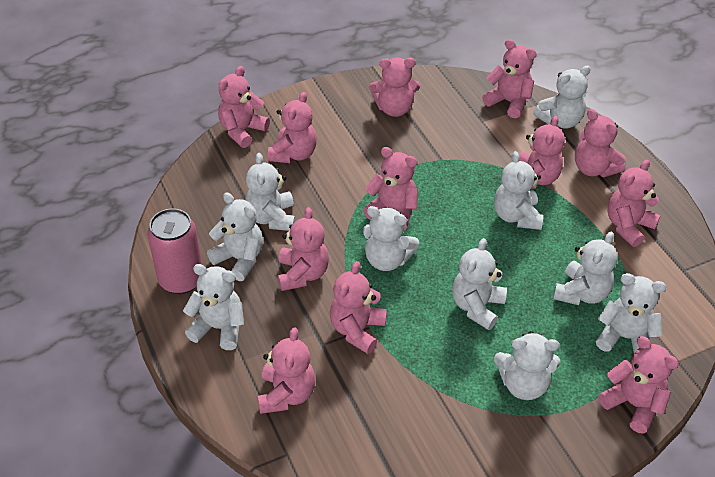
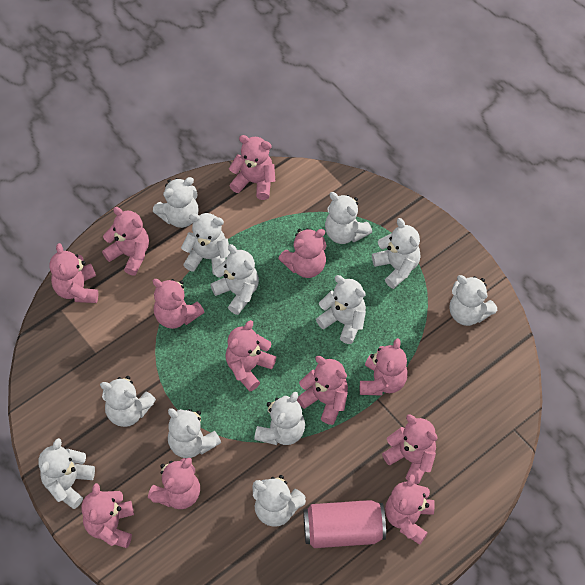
white teddy bear: [183,264,244,350] [207,193,263,281] [245,153,296,231] [363,206,419,271] [452,238,507,330] [494,151,543,230] [494,331,560,400] [533,66,591,129] [553,232,617,305] [596,273,666,354] = 10 -> [38,438,95,509] [100,376,156,427] [153,177,199,228] [168,408,221,458] [181,213,230,275] [210,244,259,315] [253,475,306,527] [254,392,305,445] [316,275,366,344] [325,192,372,244] [372,218,421,289] [449,275,497,326] = 12

